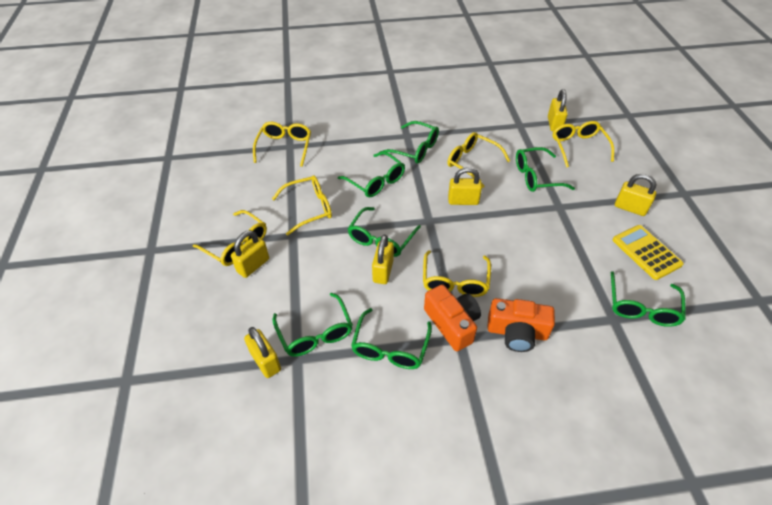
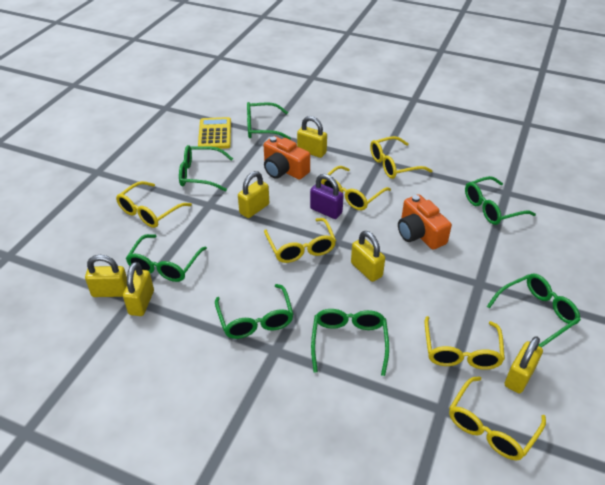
purple padlock: none = 0 -> [310,174,344,219] = 1

